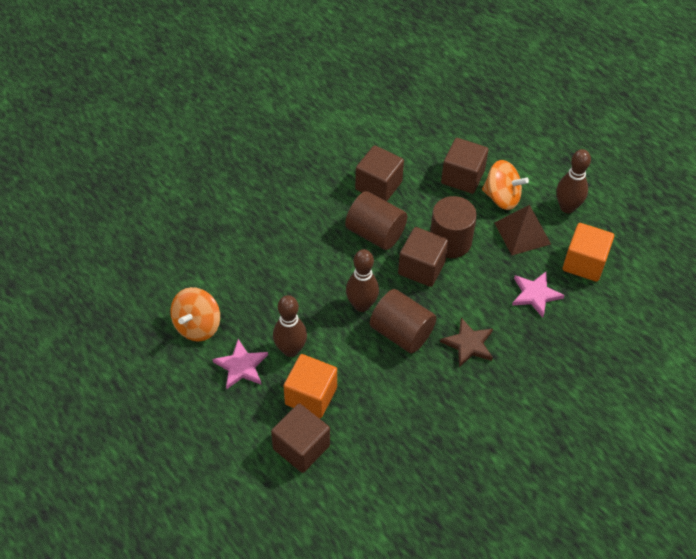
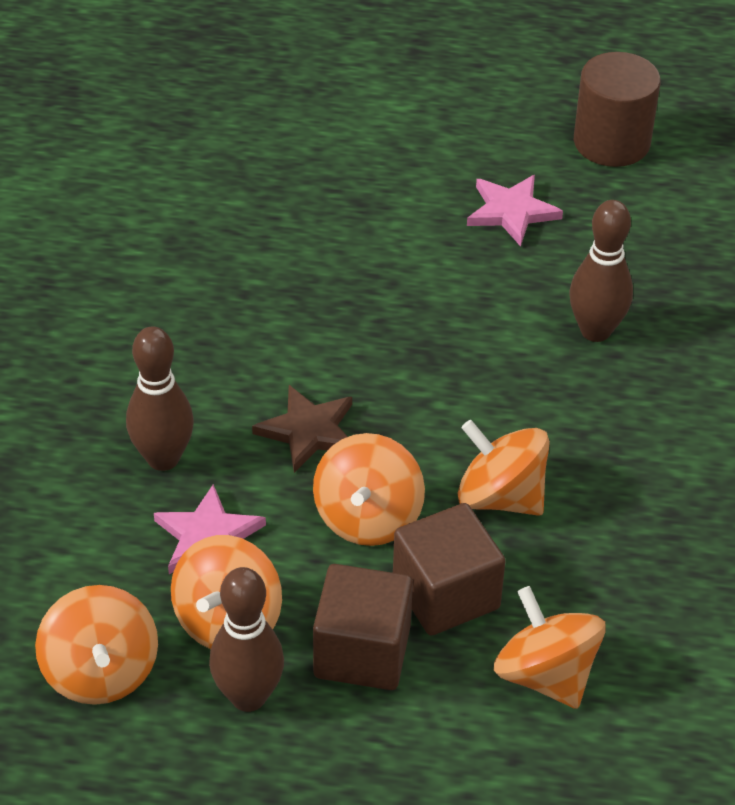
brown cube: [271,403,330,473] [355,145,404,201] [398,227,449,287] [441,138,489,194] = 4 -> [313,564,413,690] [393,503,505,635] = 2
brown cylinder: [345,191,407,250] [370,289,436,353] [430,196,477,258] = 3 -> [574,52,661,167] = 1
brown pyramid: [495,205,551,255] = 1 -> none = 0
orange cube: [284,354,337,418] [563,223,614,282] = 2 -> none = 0
orange spinning top: [170,287,220,342] [482,160,529,210] = 2 -> [35,585,158,705] [171,535,282,649] [313,433,425,546] [458,420,550,516] [494,586,606,709] = 5

